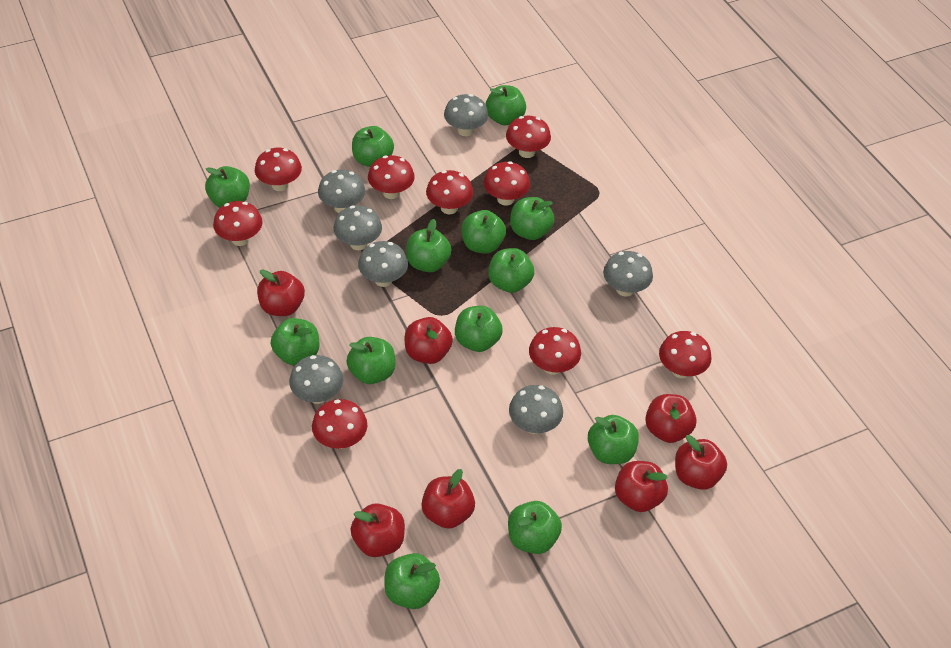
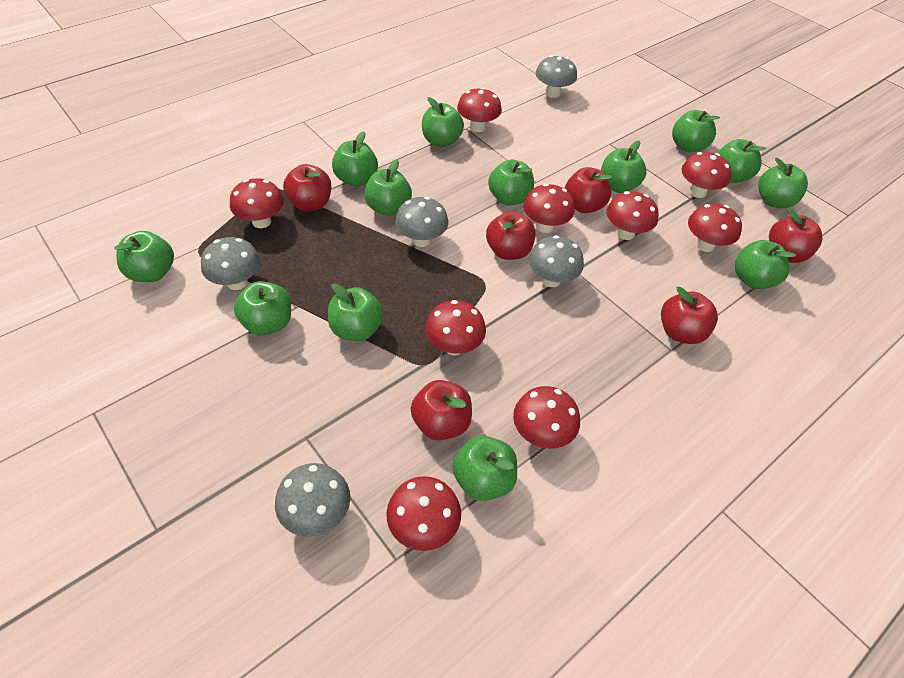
grey mushroom: [289,355,343,404] [318,169,365,213] [333,205,382,250] [358,241,408,287] [444,94,488,136] [509,385,563,434] [603,251,653,297] = 7 -> [201,237,260,290] [275,463,350,537] [395,197,448,247] [528,235,584,287] [536,55,577,98] = 5
red apple: [257,269,305,316] [351,503,405,557] [405,317,453,364] [421,469,475,529] [615,461,668,512] [645,394,697,443] [675,435,727,490] = 7 -> [283,164,331,212] [411,380,472,441] [486,211,535,260] [565,167,613,213] [661,287,718,344] [769,208,822,263] = 6

